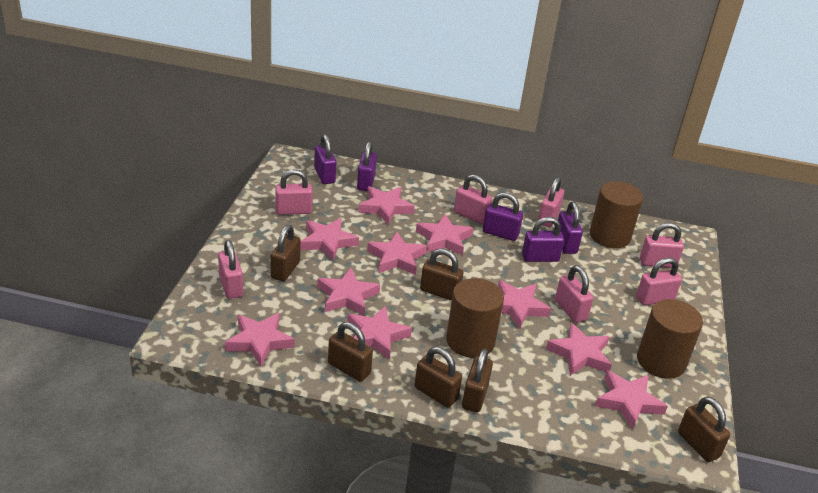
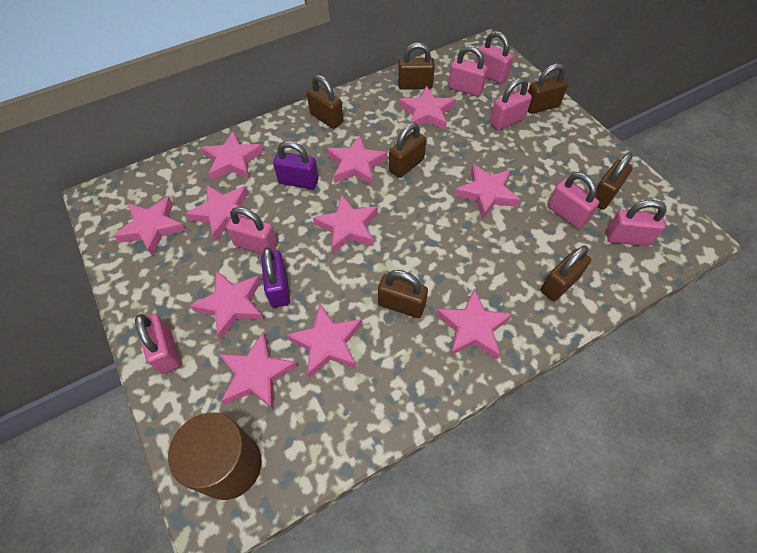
brown cylinder: [446,278,504,358] [590,181,643,248] [637,299,703,379] = 3 -> [168,413,262,500] = 1
brown padlock: [271,225,301,281] [328,322,373,382] [414,347,462,407] [420,248,464,301] [462,348,493,413] [678,397,730,462] = 6 -> [307,75,343,129] [378,270,428,318] [389,123,426,178] [398,43,435,89] [528,64,568,114] [541,246,591,301] [595,153,633,210] = 7
pink star: [225,313,295,366] [300,218,359,261] [317,268,380,316] [347,306,412,360] [359,186,415,225] [367,232,427,275] [416,214,473,255] [498,280,551,329] [546,323,612,376] [595,370,668,429] = 10 -> [114,196,186,256] [185,185,248,241] [190,271,264,339] [201,131,263,181] [219,332,298,410] [287,304,362,378] [313,194,378,253] [327,135,387,185] [399,86,455,130] [436,289,512,359] [454,164,520,219] = 11
purple padlock: [314,134,336,184] [357,141,377,191] [483,192,523,241] [522,217,564,262] [558,201,583,254] = 5 -> [261,247,290,308] [273,141,319,189] = 2

